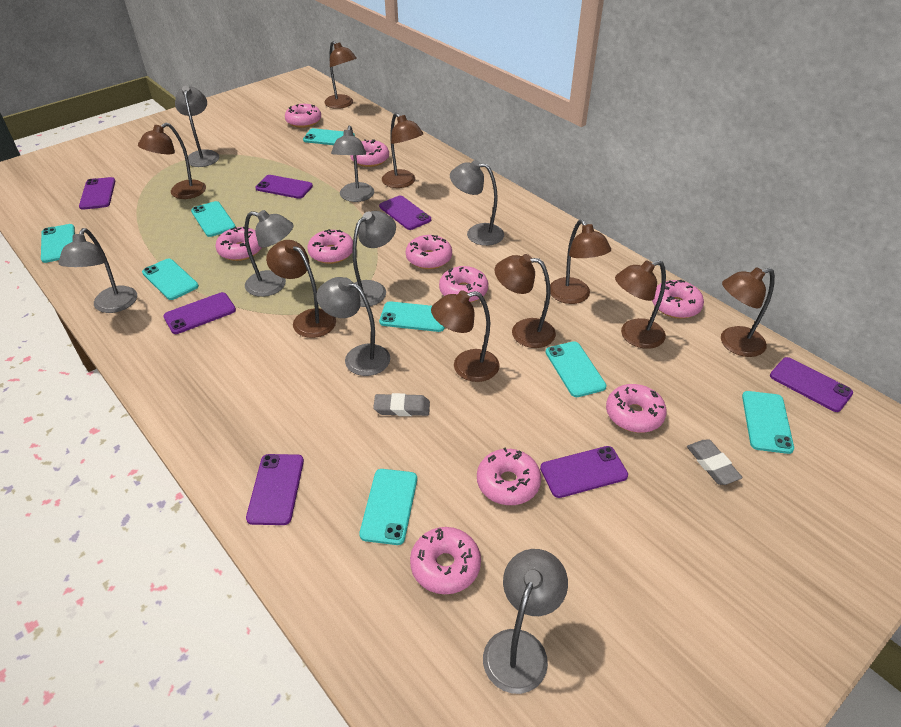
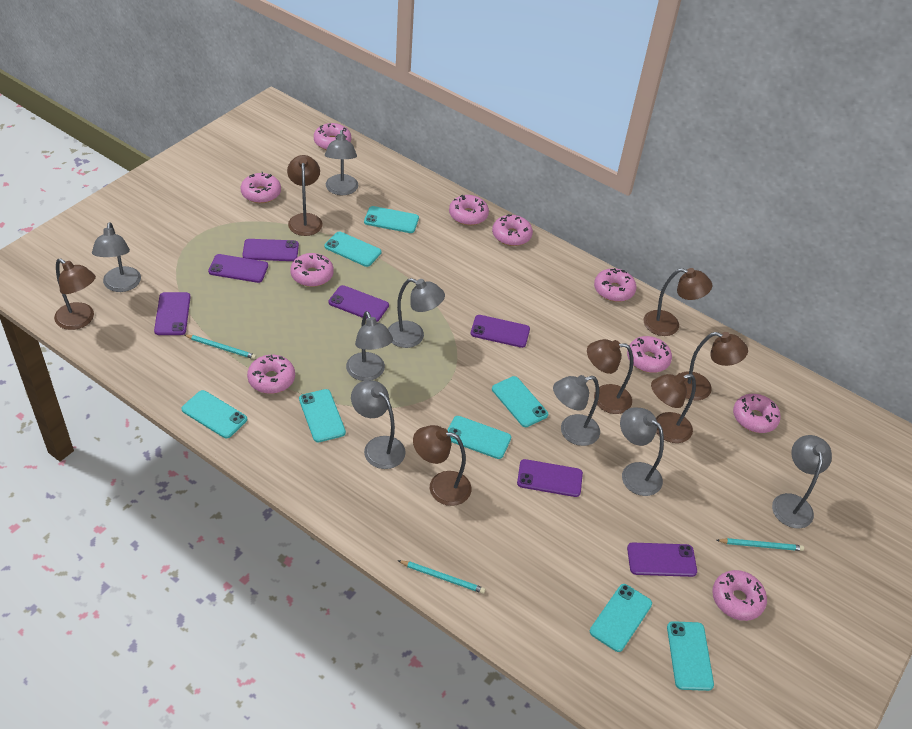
brown lamp: [138,123,206,199] [266,240,336,338] [324,41,357,109] [382,113,423,188] [431,290,500,382] [495,254,556,348] [550,220,611,304] [615,260,666,349] [721,268,775,357] = 9 -> [54,258,96,330] [287,155,323,236] [413,425,472,506] [587,339,633,414] [644,268,712,336] [651,373,696,443] [681,332,748,401] = 7
grey eraser: [373,393,430,416] [687,439,743,485] = 2 -> none = 0
turquoise pencil: none = 0 -> [185,335,256,359] [398,560,486,594] [716,538,804,551] = 3

